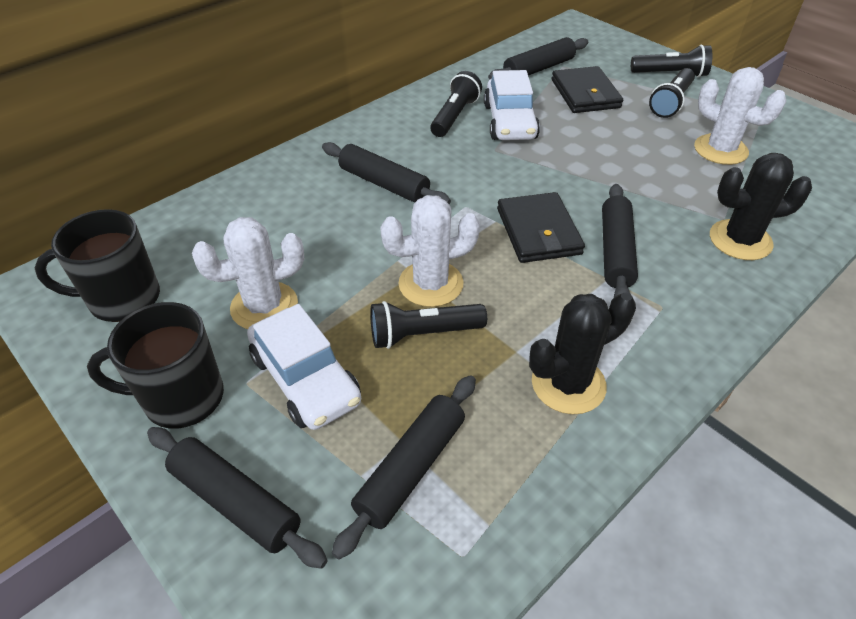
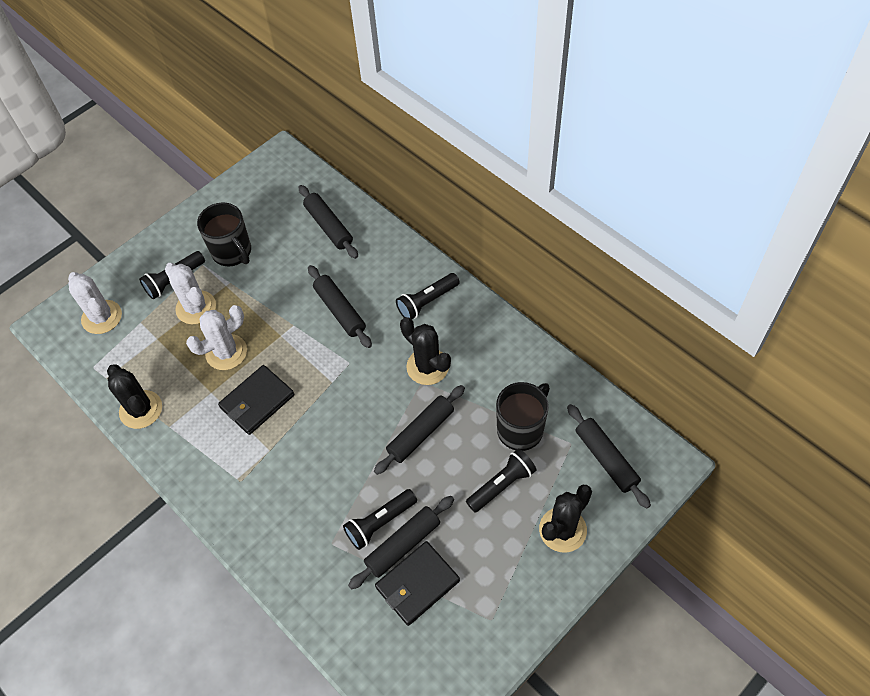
black cactus: [529,293,636,414] [710,153,812,260] = 2 -> [107,365,162,429] [400,317,451,385] [539,485,592,553] = 3
white car: [247,304,361,430] [484,70,540,140] = 2 -> none = 0

